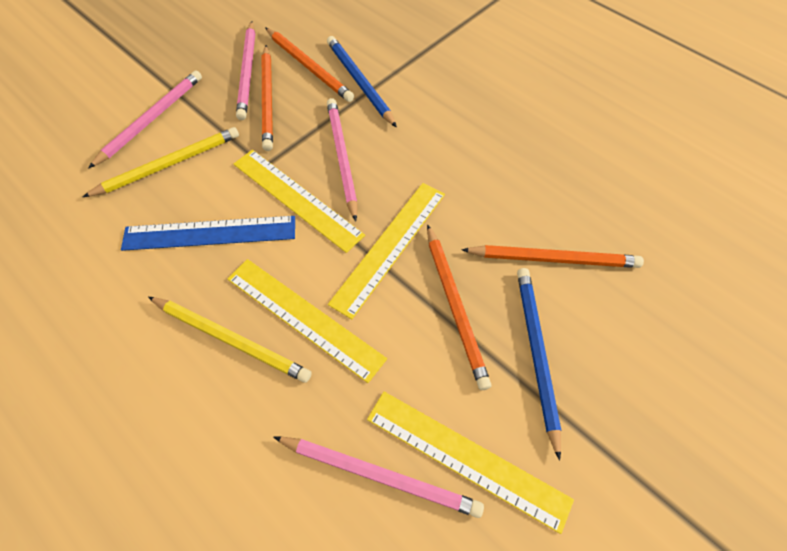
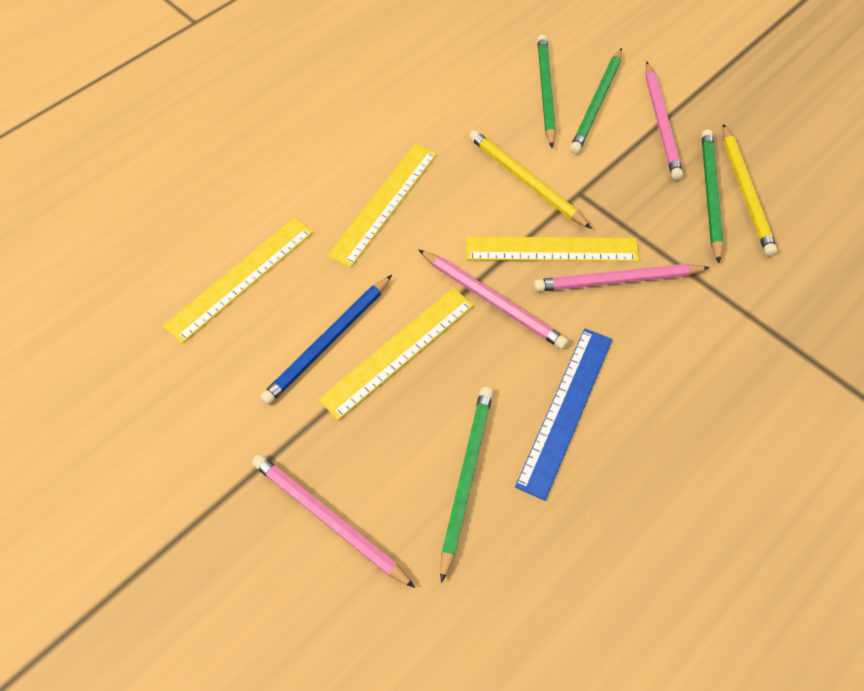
blue pencil: [327,36,397,128] [517,268,561,461] = 2 -> [260,275,392,405] = 1
green pencil: none = 0 -> [440,387,493,583] [537,35,556,148] [570,48,622,154] [702,129,724,263] = 4
orange pencil: [262,45,273,151] [265,27,354,102] [427,224,491,390] [461,245,644,268] = 4 -> none = 0

